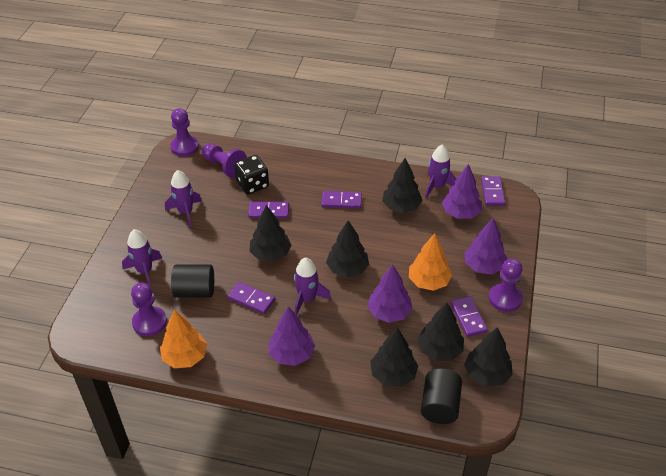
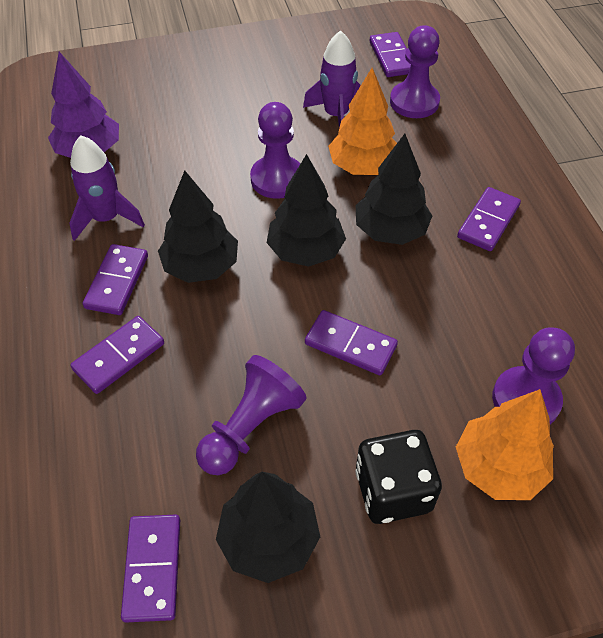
black cylinder: [171,264,214,298] [421,368,462,424] = 2 -> none = 0
black tree: [249,205,292,261] [326,220,369,277] [370,328,418,387] [382,158,423,213] [417,303,464,361] [464,327,513,387] = 6 -> [158,170,238,283] [216,472,320,583] [267,154,346,267] [356,134,432,245] = 4
purple domino: [227,282,275,314] [248,201,289,218] [321,191,362,208] [451,296,488,337] [481,176,505,206] = 5 -> [70,316,164,394] [83,244,148,315] [121,515,180,622] [305,310,398,375] [370,32,411,77] [457,187,521,251] = 6
purple rocket: [122,229,162,287] [165,170,202,227] [294,258,331,315] [425,145,457,199] = 4 -> [69,135,145,241] [303,30,361,128] = 2
purple tree: [269,307,315,366] [367,264,413,323] [442,164,482,219] [464,218,507,274] = 4 -> [48,52,119,158] = 1

